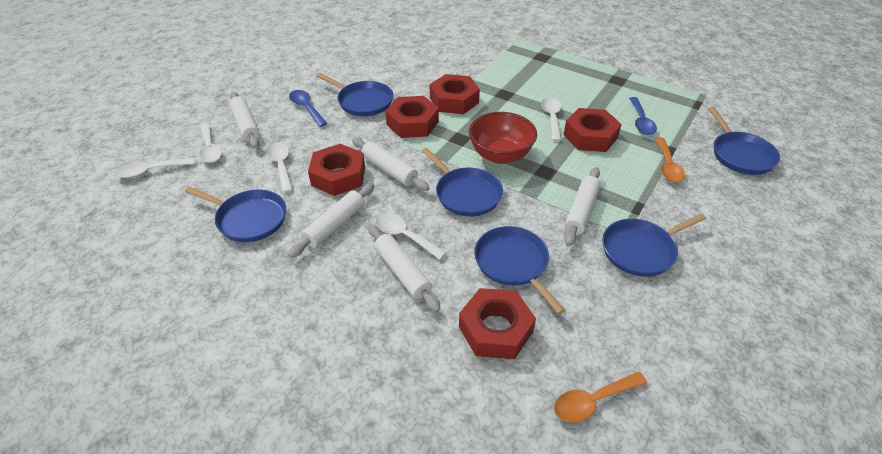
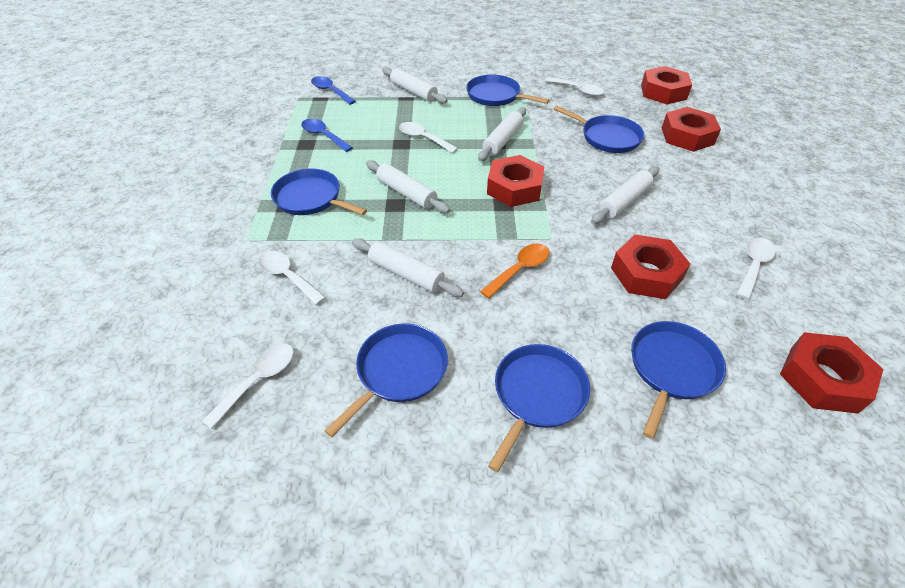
orange spoon: [554,372,647,423] [655,137,685,182] = 2 -> [480,244,549,298] = 1
red bowl: [469,112,537,164] = 1 -> none = 0

